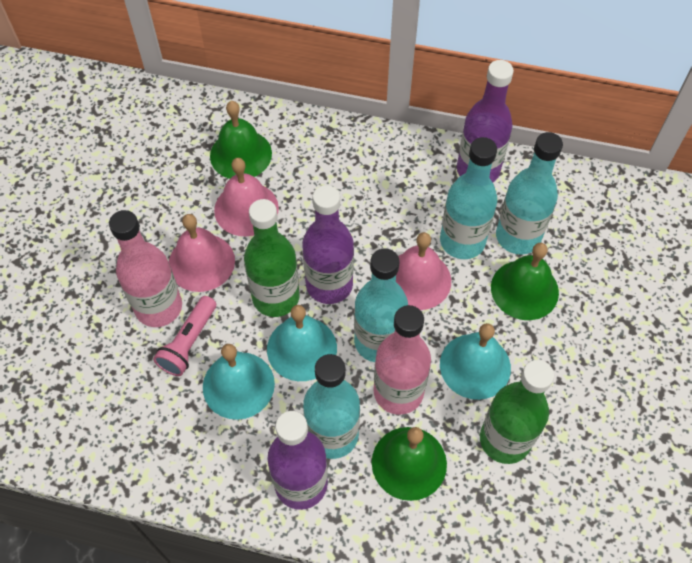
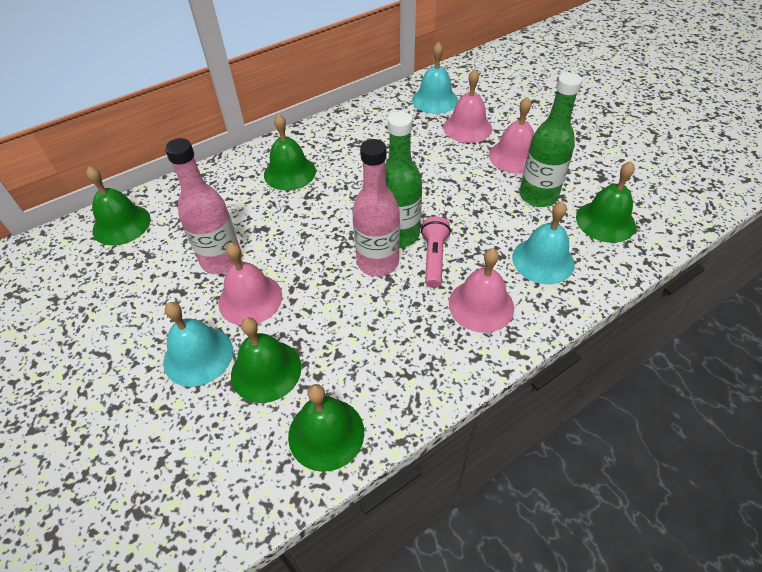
green bell: [210,101,272,179] [372,427,447,501] [491,243,559,320] = 3 -> [86,166,151,245] [231,317,302,403] [264,114,316,191] [288,384,364,472] [576,161,636,243] = 5
pink bell: [169,214,235,292] [214,158,279,236] [396,232,451,310] = 3 -> [218,242,282,325] [443,69,492,143] [449,248,514,333] [489,97,534,174] = 4
purple bottle: [267,411,328,510] [302,185,354,304] [457,60,514,182] = 3 -> none = 0
turquoise bottle: [303,354,360,459] [354,249,408,362] [440,137,497,259] [496,132,563,255] = 4 -> none = 0

